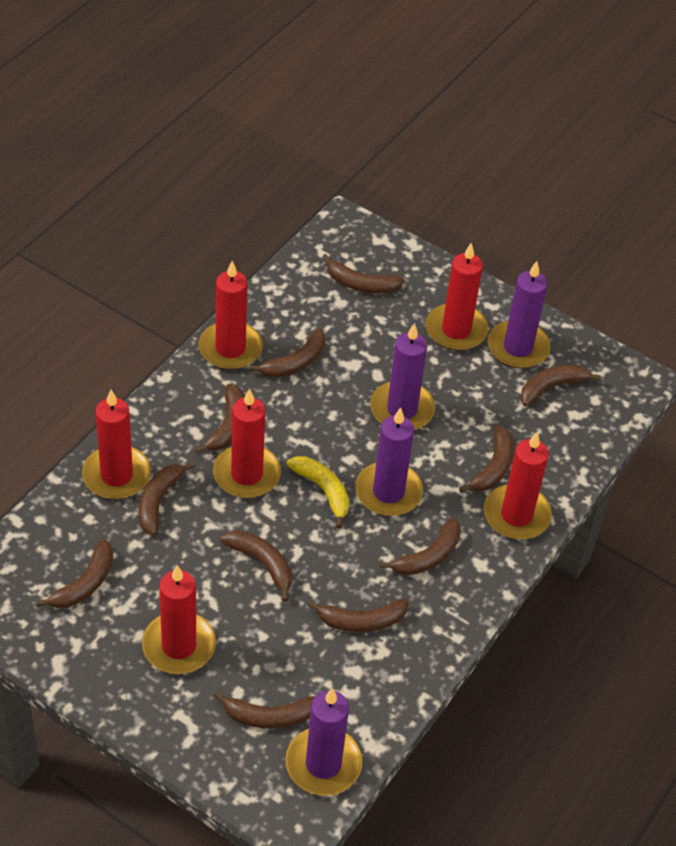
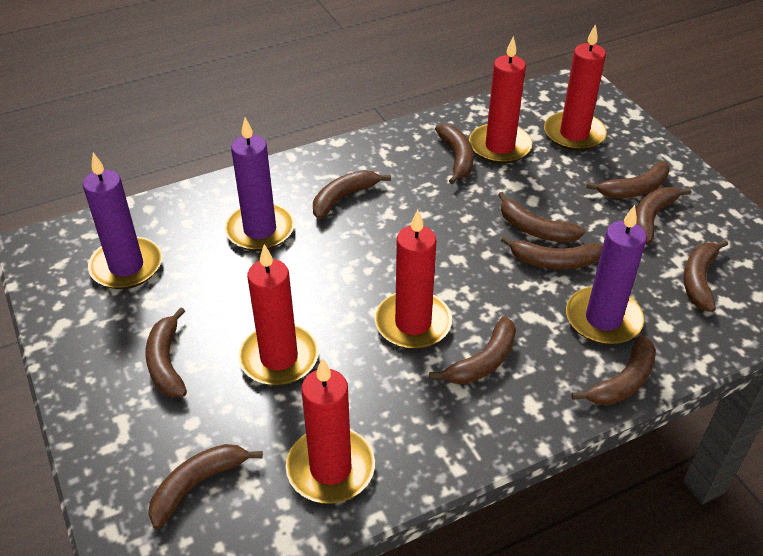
purple candle: [285,688,362,796] [355,407,423,516] [370,323,435,430] [488,261,551,369] = 4 -> [83,153,162,289] [224,117,294,251] [566,205,647,345] = 3
red candle: [82,390,151,499] [142,565,216,674] [199,261,263,370] [213,389,281,498] [426,243,488,351] [484,432,552,540] = 6 -> [238,244,319,385] [286,358,375,504] [375,209,452,349] [469,36,532,164] [544,24,607,151] = 5
yellow banana: [286,456,349,528] = 1 -> none = 0

